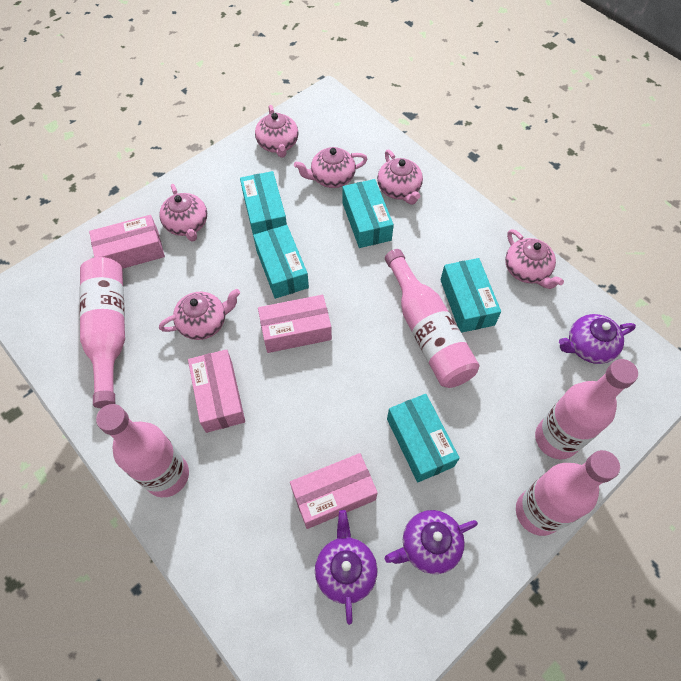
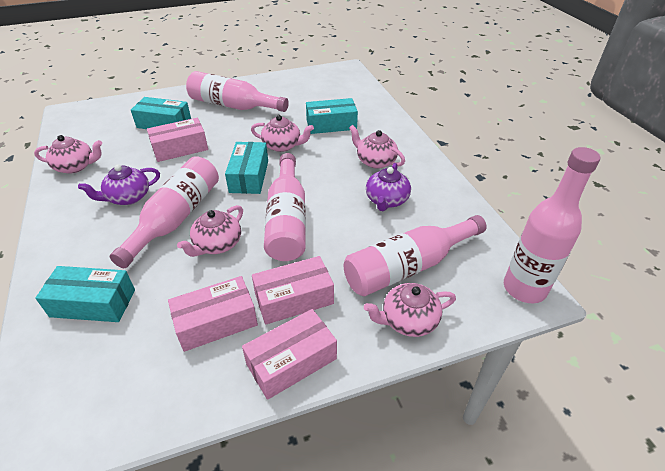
pink teapot: [159,184,207,242] [159,289,240,340] [255,105,298,158] [294,147,367,188] [377,150,423,205] [505,229,564,289] = 6 -> [34,135,102,174] [177,205,243,257] [251,115,314,152] [349,125,405,169] [364,283,456,337] = 5
purple teapot: [315,510,377,625] [385,510,478,574] [559,314,636,364] = 3 -> [78,164,160,205] [366,163,411,211] = 2
turquoise box: [240,171,287,235] [253,225,309,299] [342,179,394,248] [387,394,460,482] [440,258,501,333] = 5 -> [35,266,135,322] [131,97,191,129] [225,142,268,194] [306,98,358,134] = 4

